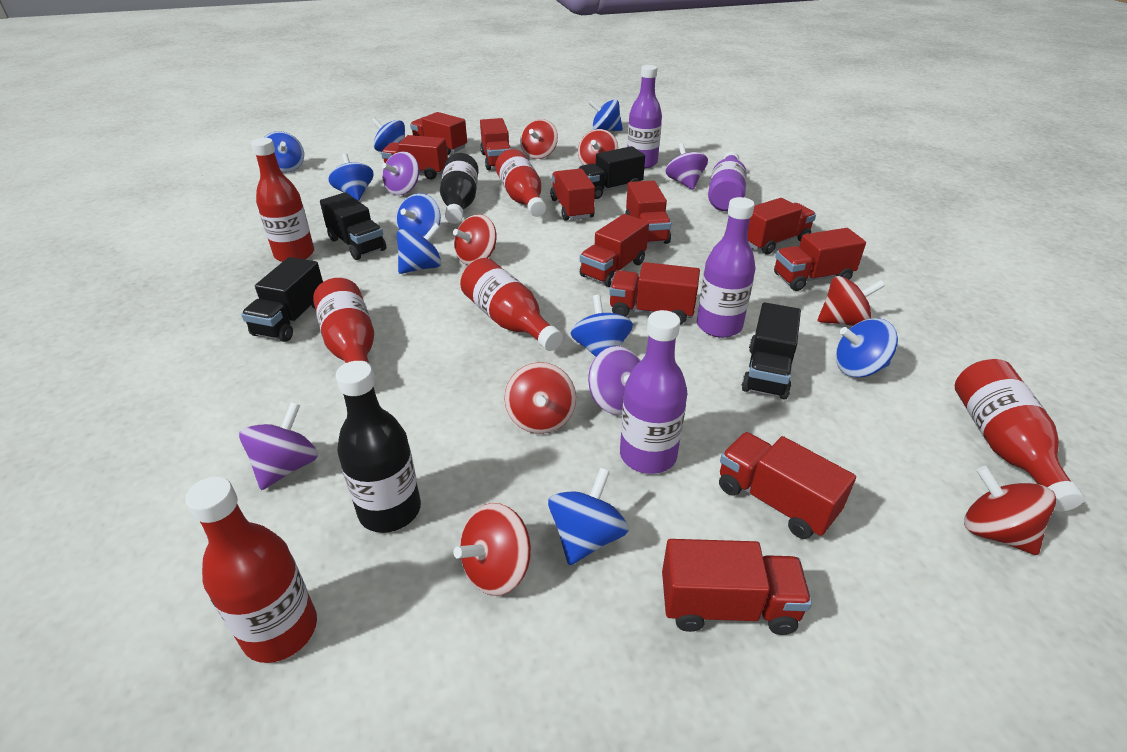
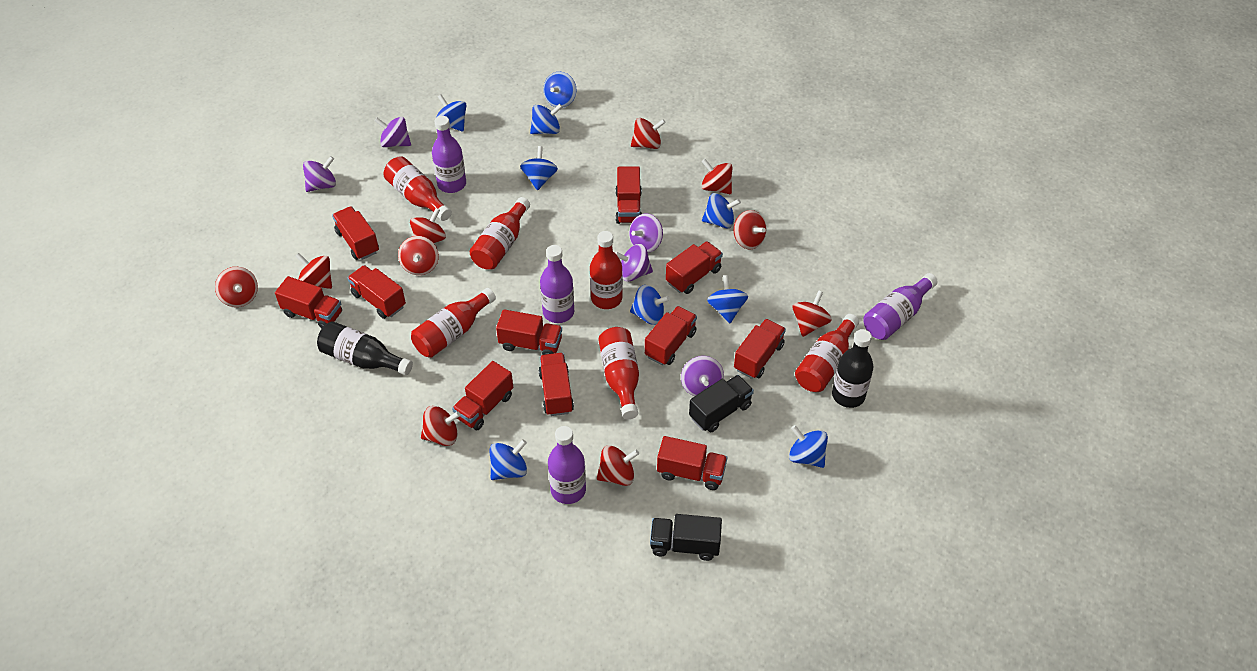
black truck: [241,257,323,342] [320,192,386,260] [578,146,645,199] [742,303,801,400] = 4 -> [650,514,722,561] [689,375,754,432] = 2
purple spinning top: [239,402,318,490] [382,151,419,195] [588,346,641,415] [666,143,708,190] = 4 -> [303,156,336,192] [375,117,411,147] [615,244,653,281] [629,213,663,253] [681,356,724,396] = 5
red spinning top: [453,214,497,265] [453,503,531,596] [505,362,576,434] [520,119,558,159] [578,129,618,165] [818,276,885,326] [964,466,1056,555] = 7 -> [215,267,258,307] [296,253,332,289] [398,236,439,275] [410,208,446,243] [421,406,461,446] [597,445,639,486] [631,118,666,149] [702,159,732,194] [734,210,766,249] [792,290,832,337] = 10

